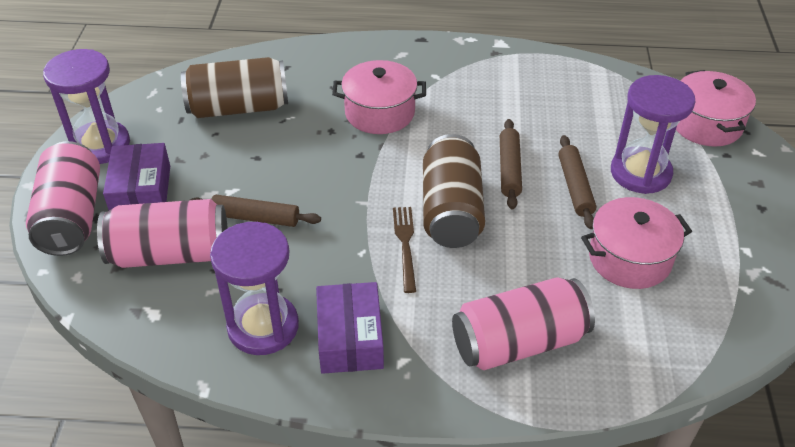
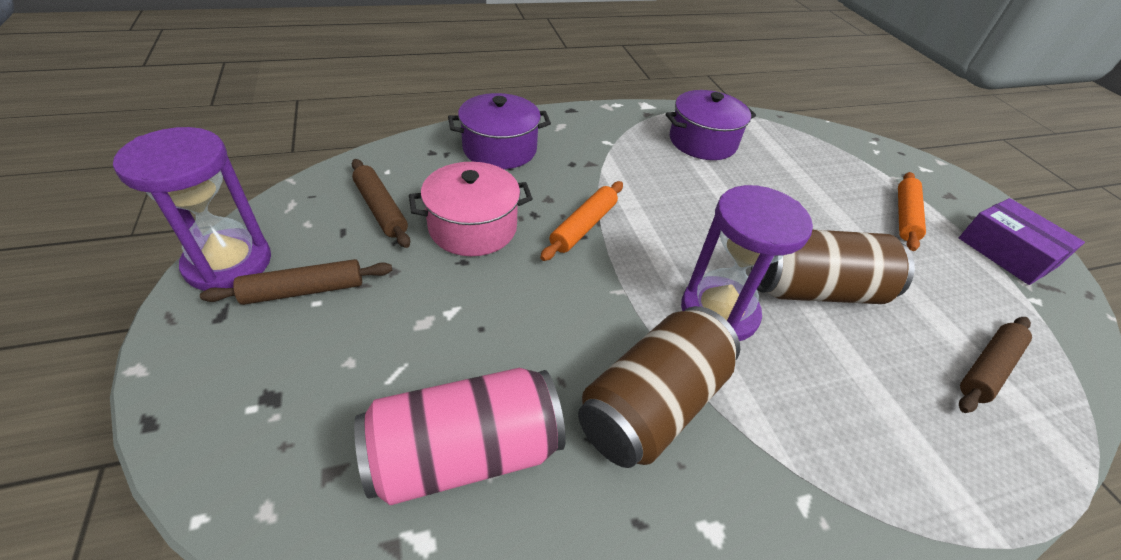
brown fork: [393,207,416,293] = 1 -> none = 0
orange rolling pin: none = 0 -> [540,181,623,261] [898,172,926,251] = 2
pink can: [26,141,100,256] [97,199,228,268] [452,277,595,370] = 3 -> [354,368,566,505] = 1
pink pot: [332,60,426,134] [581,197,692,289] [676,70,756,146] = 3 -> [409,162,533,256] = 1
purple box: [103,143,170,210] [316,282,384,374] = 2 -> [959,198,1085,285] = 1
purple hourglass: [43,49,130,164] [210,222,299,355] [611,75,695,194] = 3 -> [113,127,271,291] [681,185,813,341] = 2
purple pot: none = 0 -> [448,93,551,169] [666,90,756,160] = 2

